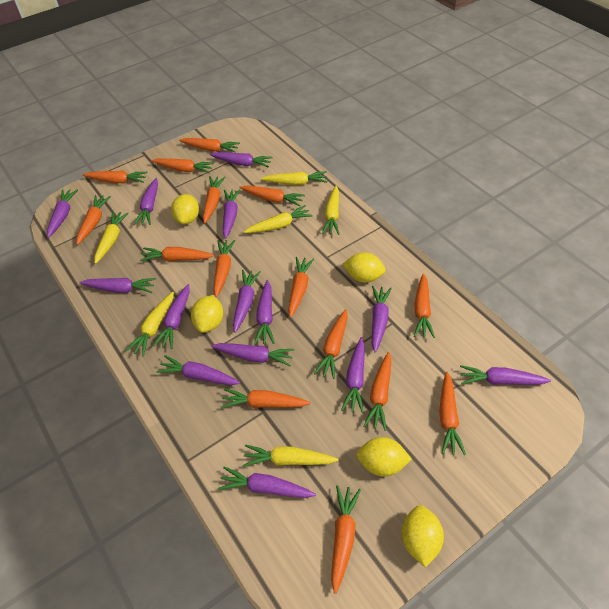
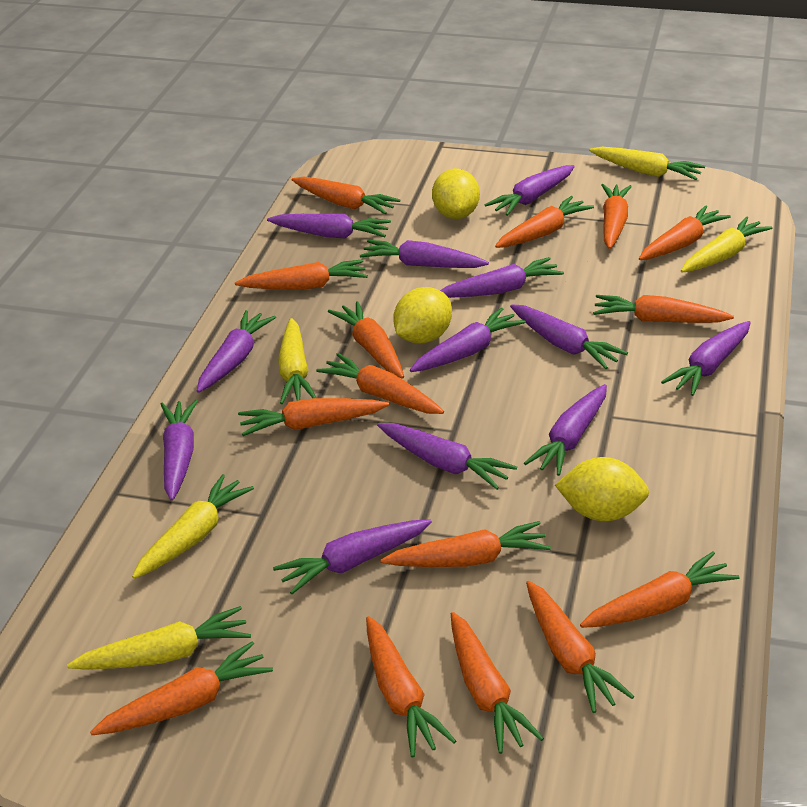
purple carrot: [47,189,78,238] [80,278,156,293] [133,178,158,225] [153,284,190,349] [156,355,240,385] [210,152,273,168] [211,343,295,367] [218,466,316,498] [223,189,240,239] [233,270,261,333] [254,280,275,345] [341,337,365,413] [372,286,392,352] [460,365,551,385] = 14 -> [161,400,198,501] [197,310,276,393] [267,214,391,238] [273,519,432,594] [360,240,489,268] [377,423,517,490] [410,308,526,372] [440,257,564,298] [485,165,575,216] [510,304,628,369] [524,384,607,476] [661,321,751,396] = 12
yellow carrot: [94,211,129,264] [126,292,174,357] [242,444,339,467] [244,205,313,233] [261,171,327,185] [321,186,339,235] = 6 -> [67,606,251,670] [132,474,254,579] [278,318,316,404] [589,147,705,180] [681,216,773,273] = 5
yellow lemon: [171,194,199,224] [191,295,223,333] [343,252,386,283] [356,437,412,476] [402,505,444,568] = 5 -> [393,287,452,344] [432,168,480,219] [555,457,649,521] = 3

